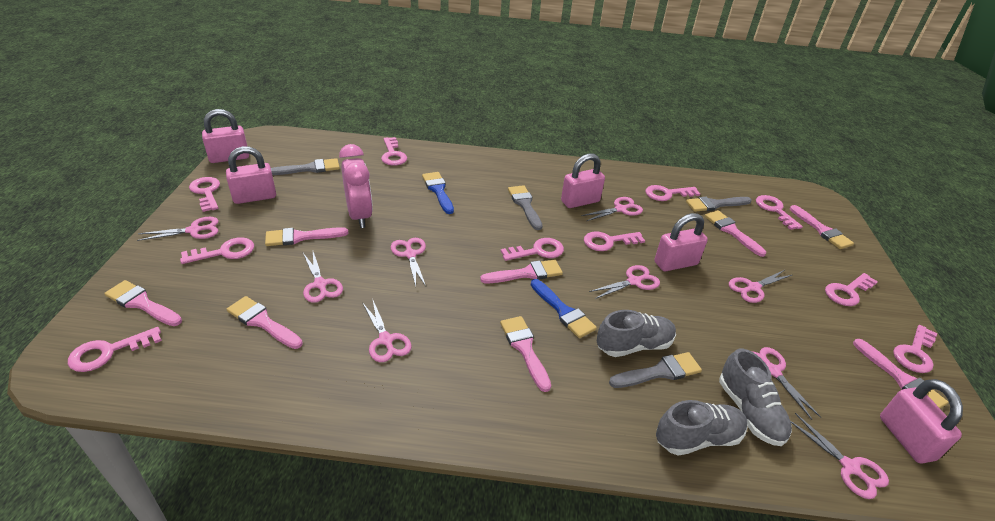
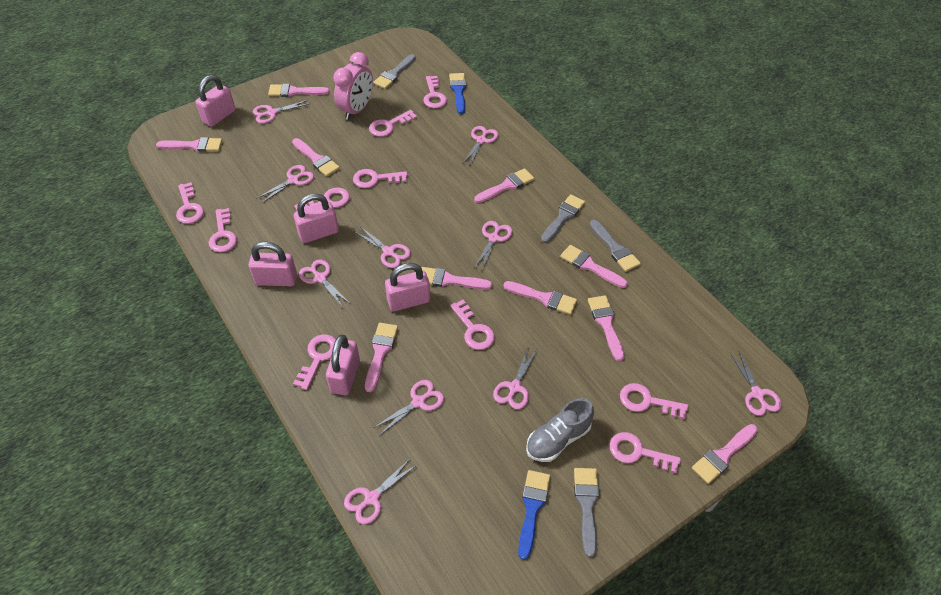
grey shoe: [597,310,676,357] [656,400,748,456] [719,349,792,446] = 3 -> [526,398,594,462] = 1
pink brush: [104,280,182,326] [227,296,303,349] [265,227,349,246] [480,260,563,283] [500,316,551,392] [704,210,766,257] [790,205,854,249] [853,339,948,408] = 8 -> [156,137,222,152] [268,84,330,97] [292,138,340,176] [365,323,398,392] [422,267,492,290] [474,168,534,203] [503,281,577,315] [560,245,628,288] [588,295,624,361] [692,424,758,484] = 10
pink scissors: [137,217,219,241] [303,252,343,303] [362,301,412,362] [391,238,426,286] [582,197,643,221] [589,265,660,299] [729,270,792,303] [751,347,821,420] [790,413,889,499] = 9 -> [253,100,309,123] [256,165,314,203] [299,259,351,307] [344,458,418,524] [355,227,411,268] [373,380,444,436] [463,126,498,165] [474,221,512,271] [493,348,537,409] [730,351,782,416] = 10

